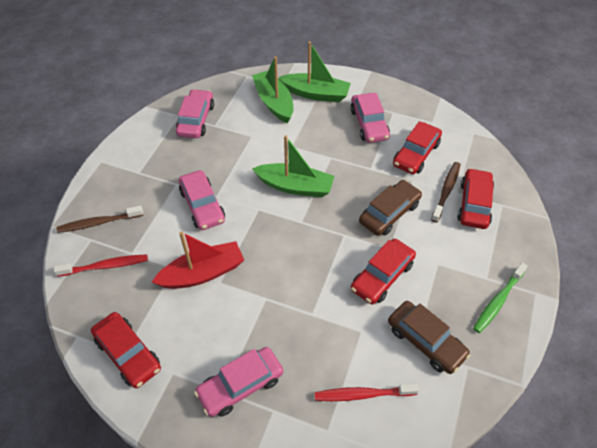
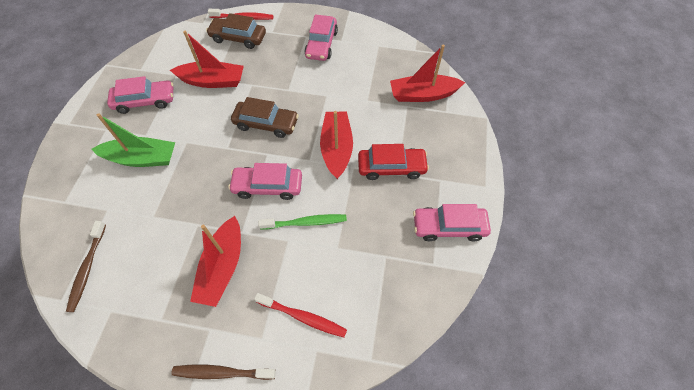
green boat: [252,56,293,123] [252,136,334,197] [279,41,351,102] = 3 -> [91,113,175,167] = 1
red boat: [152,231,244,289] = 1 -> [170,31,244,88] [190,216,241,307] [320,111,353,179] [390,45,465,102] = 4
red car: [91,312,161,388] [351,239,416,305] [393,121,442,174] [457,168,494,229] = 4 -> [358,144,429,180] = 1

